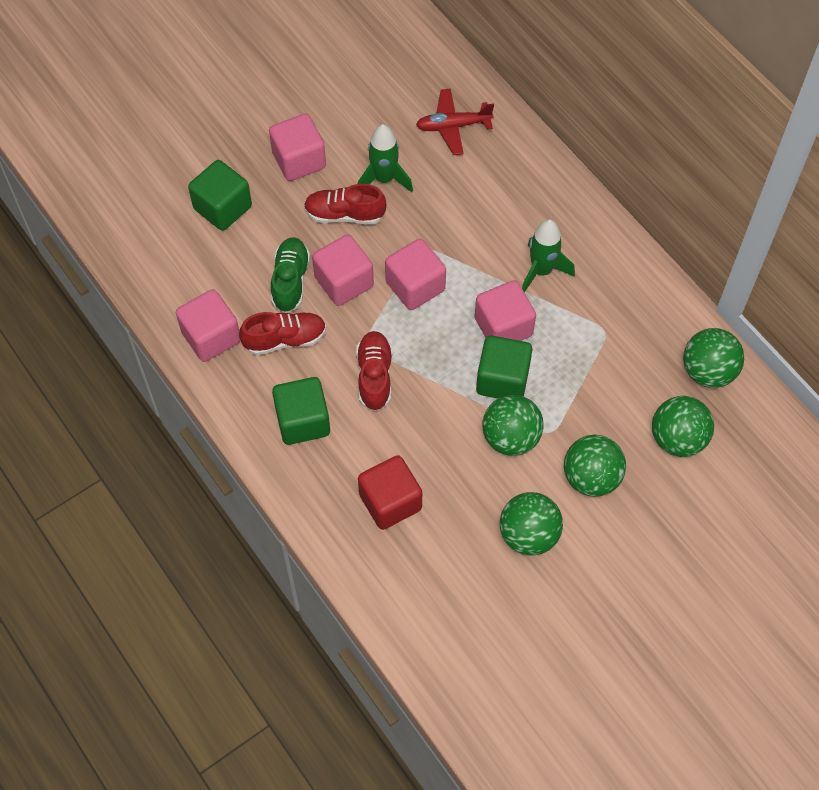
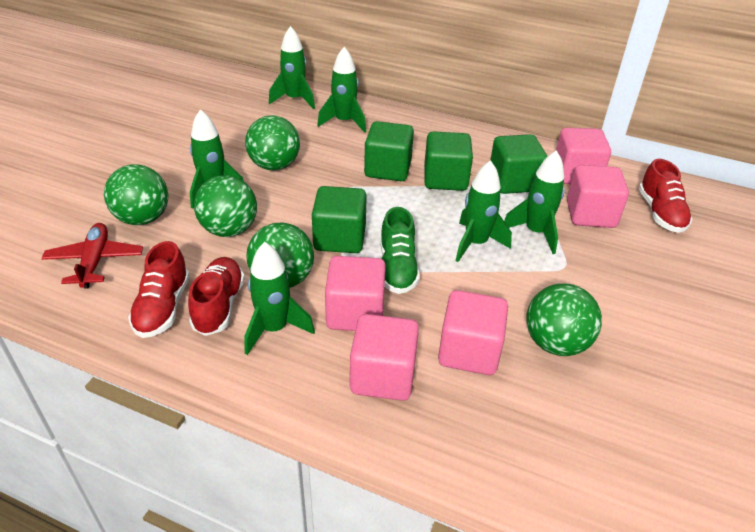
green cube: [188,160,252,231] [272,377,330,445] [476,336,532,399] = 3 -> [312,186,367,253] [364,121,414,181] [424,131,473,191] [490,134,547,194] = 4
green rocket: [358,124,413,192] [522,219,575,292] = 2 -> [190,109,244,208] [244,242,315,355] [269,26,315,109] [317,47,366,133] [456,160,512,262] [504,150,564,254] = 6
red cube: [358,455,422,530] = 1 -> none = 0

